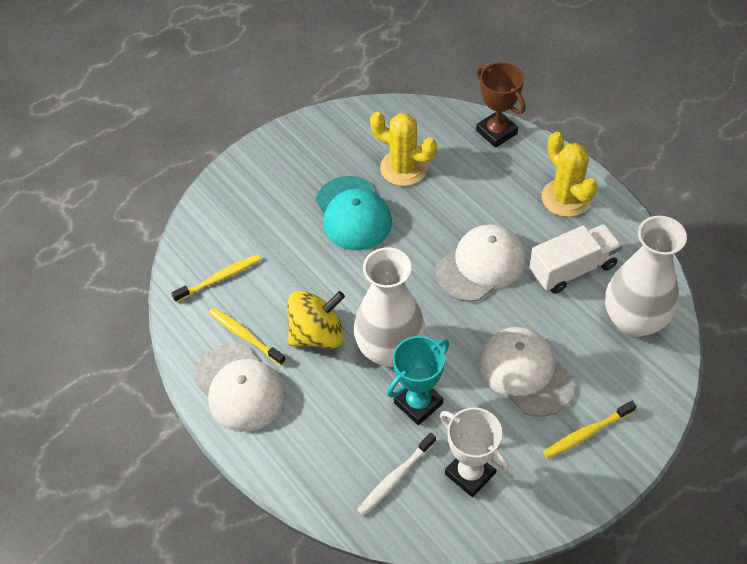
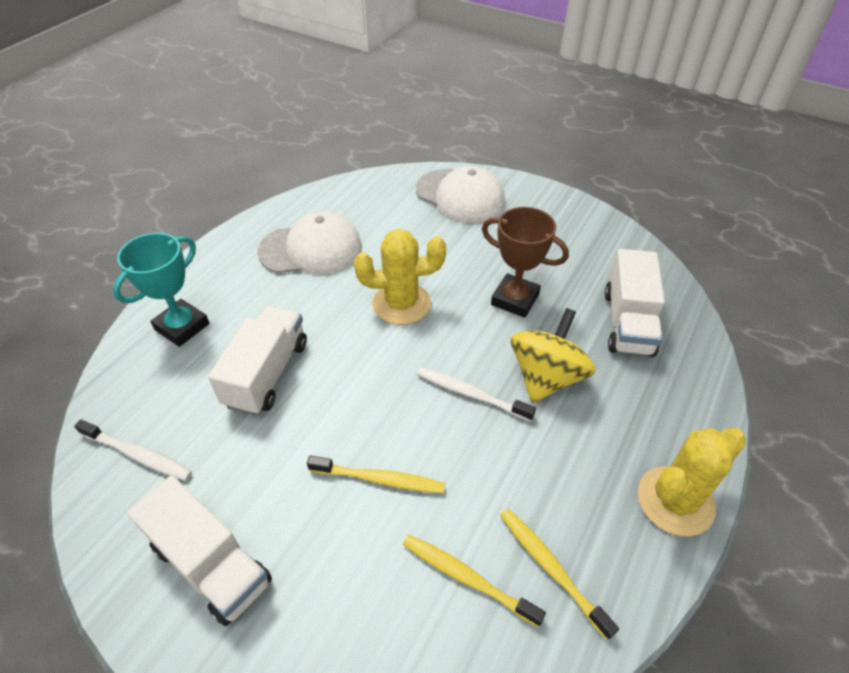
turquoise cap: [316,176,392,250] = 1 -> none = 0
white cap: [194,344,285,432] [436,224,526,302] [479,327,574,417] = 3 -> [257,211,362,274] [416,166,505,223] = 2
white toothbrush: [357,432,436,516] = 1 -> [74,419,192,481] [417,367,536,421] = 2
white trophy: [440,408,509,497] = 1 -> none = 0
white truck: [529,224,622,294] = 1 -> [127,475,272,626] [208,306,307,415] [605,249,665,357] = 3
white vase: [354,247,425,367] [605,216,687,337] = 2 -> none = 0

